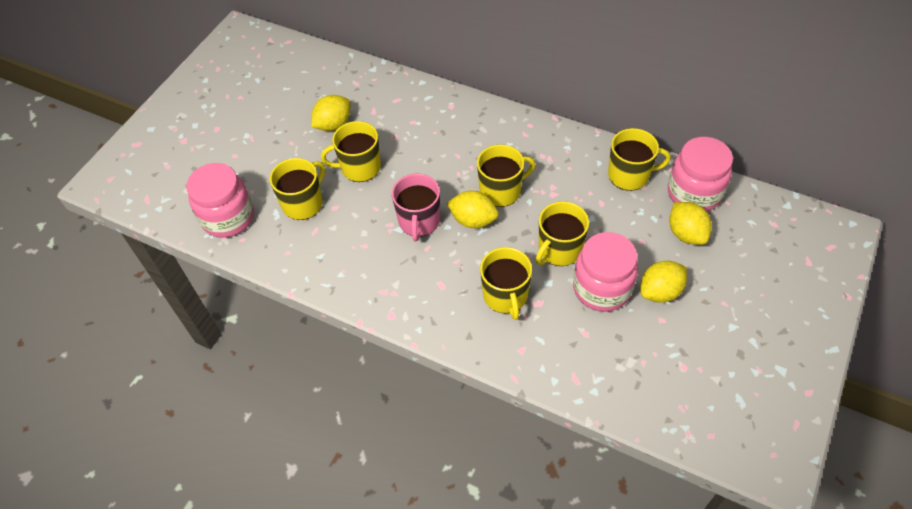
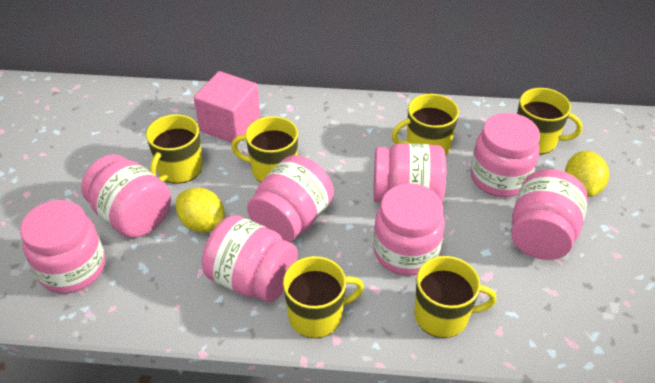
pink cube: none = 0 -> [194,71,260,144] = 1
pink jar: [186,163,254,238] [573,232,638,312] [668,137,733,212] = 3 -> [20,200,105,294] [81,154,171,238] [202,215,298,302] [247,155,334,242] [373,143,446,203] [373,183,445,276] [470,113,540,197] [511,169,588,260] = 8
pink mug: [392,174,440,241] = 1 -> none = 0
yellow lemon: [311,95,350,131] [447,191,498,228] [640,261,687,303] [669,202,712,245] = 4 -> [176,188,225,233] [565,151,609,197] = 2

